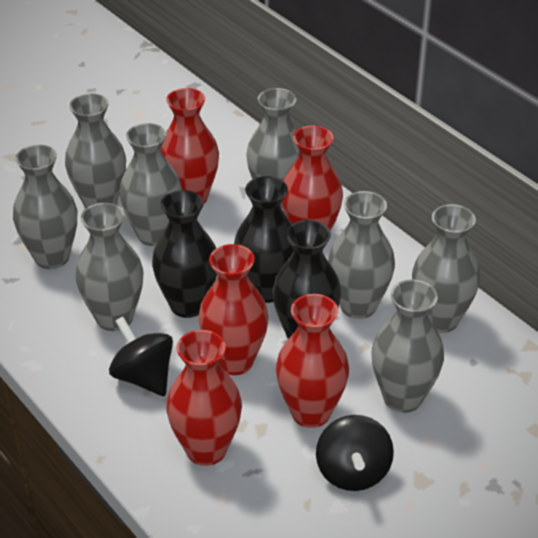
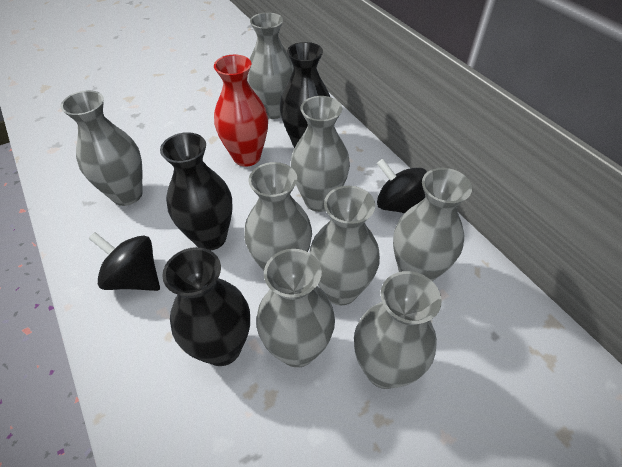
red vase: [161,88,219,204] [166,330,242,466] [198,244,269,375] [276,294,349,428] [281,126,343,232] = 5 -> [214,55,268,167] = 1

